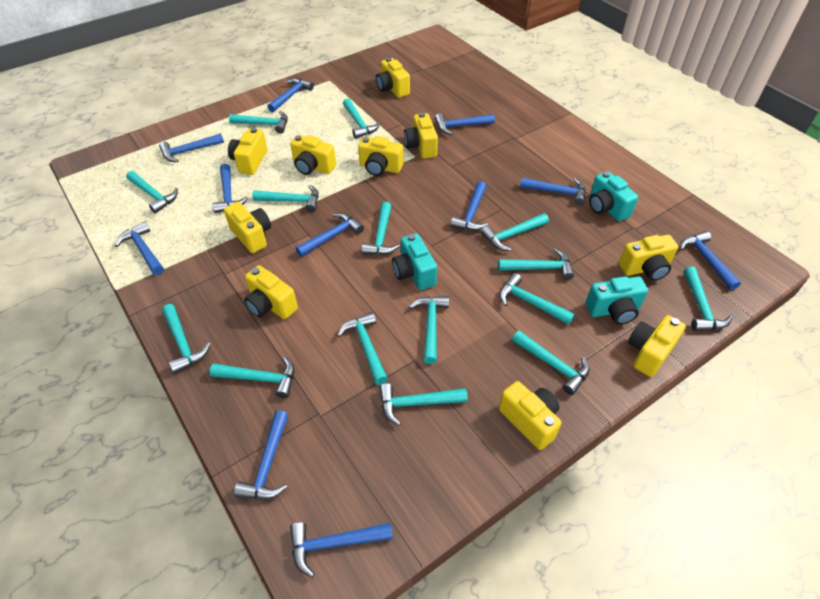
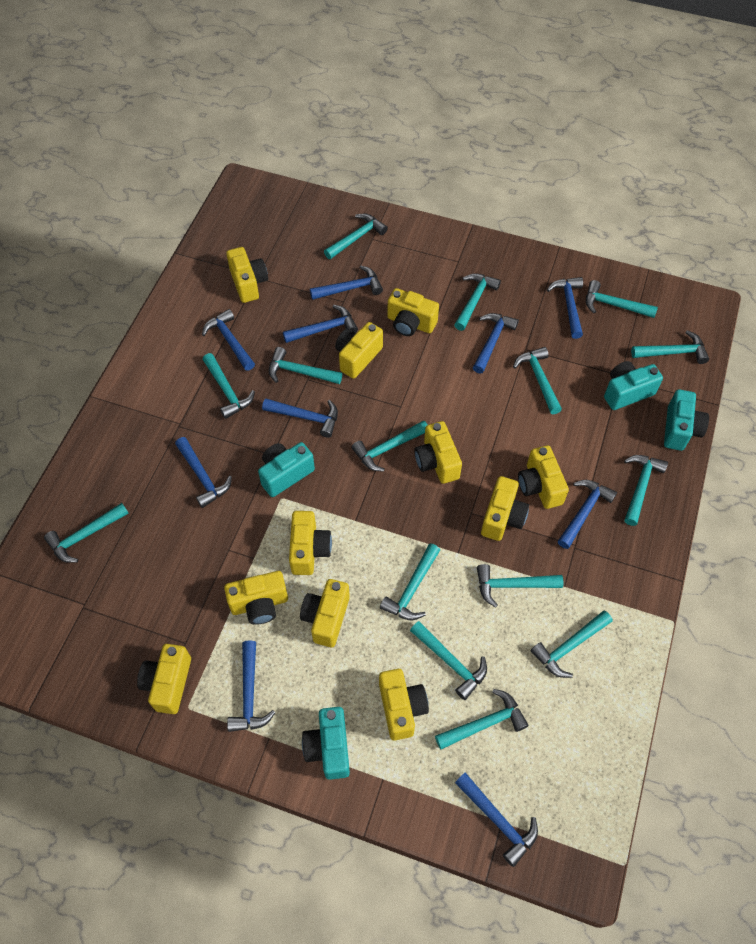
blue hammer: [115,222,164,275] [159,133,224,162] [212,164,248,213] [234,410,288,499] [267,78,314,112] [290,522,393,578] [296,213,364,257] [435,113,495,135] [450,181,488,231] [520,178,586,205] [680,231,741,290] = 11 -> [175,437,232,508] [202,309,255,371] [227,640,275,732] [262,398,338,438] [283,305,358,343] [310,266,383,300] [455,773,538,867] [473,313,519,373] [547,277,583,339] [558,480,617,549] = 10
turquoise camera: [392,233,437,290] [585,276,648,325] [589,171,638,221] = 3 -> [258,442,315,497] [302,707,350,780] [604,361,663,410] [664,389,709,451] = 4
yellow camera: [224,202,271,253] [228,128,267,175] [244,265,298,319] [290,135,336,175] [358,136,403,176] [376,57,410,98] [404,112,438,159] [499,381,561,450] [619,235,679,281] [628,315,686,377] = 10 -> [137,644,191,714] [224,571,288,625] [226,247,268,303] [289,511,332,575] [300,579,350,647] [335,322,383,379] [379,669,429,740] [387,288,439,336] [414,421,462,484] [481,476,529,541] [518,445,569,509] = 11

